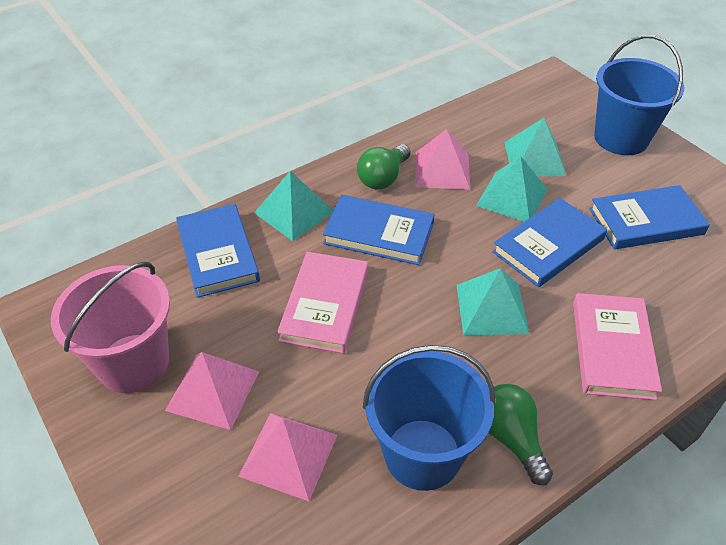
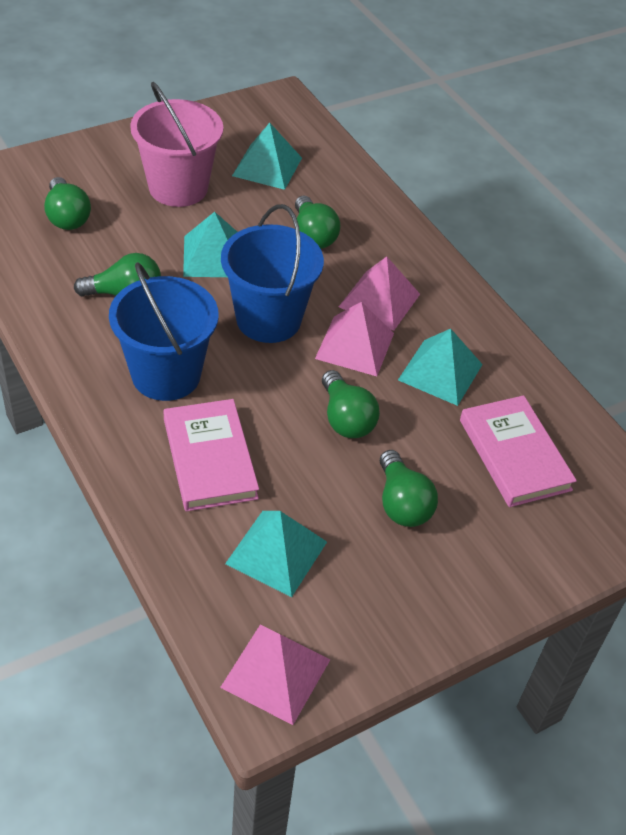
blue book: [176,204,260,298] [323,195,434,265] [492,198,607,287] [589,185,710,250] = 4 -> none = 0
green light bulb: [357,144,410,190] [489,384,553,485] = 2 -> [44,177,91,230] [74,253,161,297] [295,196,340,249] [322,370,380,438] [380,450,438,527] = 5

